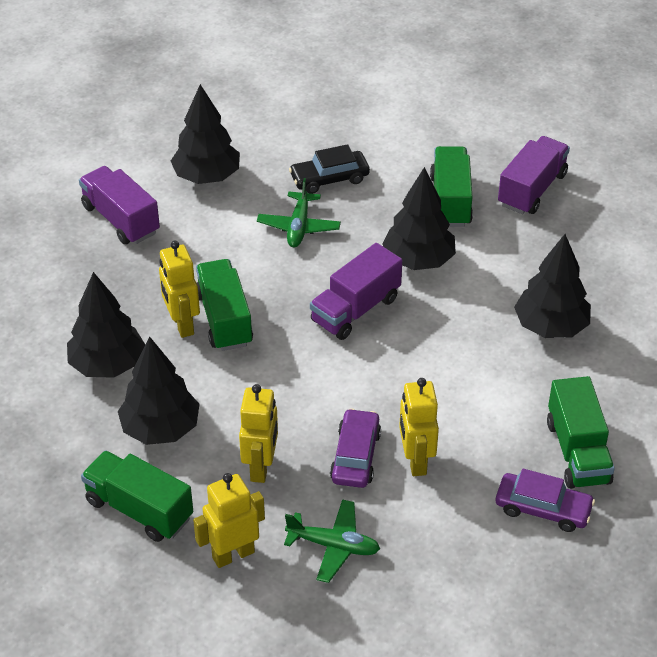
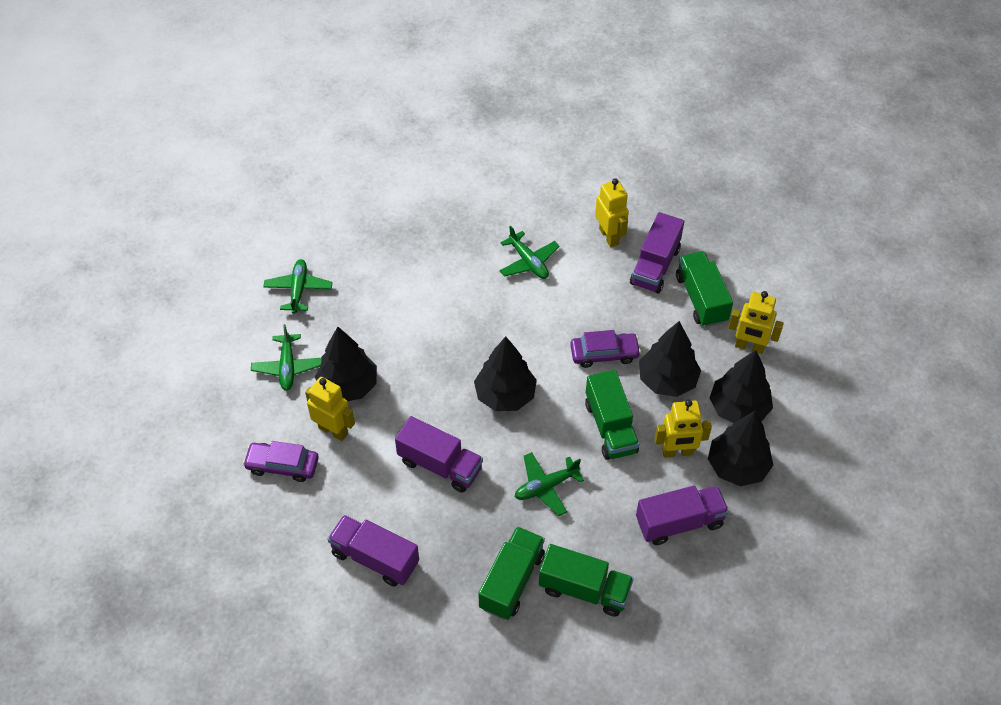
black car: [289,144,370,194] = 1 -> none = 0
green plane: [257,178,341,247] [284,499,380,583] = 2 -> [251,324,321,391] [263,259,333,314] [499,226,559,279] [515,452,584,516] = 4
purple truck: [79,166,160,245] [310,243,402,340] [498,136,570,214] = 3 -> [328,515,419,587] [395,416,483,493] [630,212,684,293] [636,485,729,545] = 4

